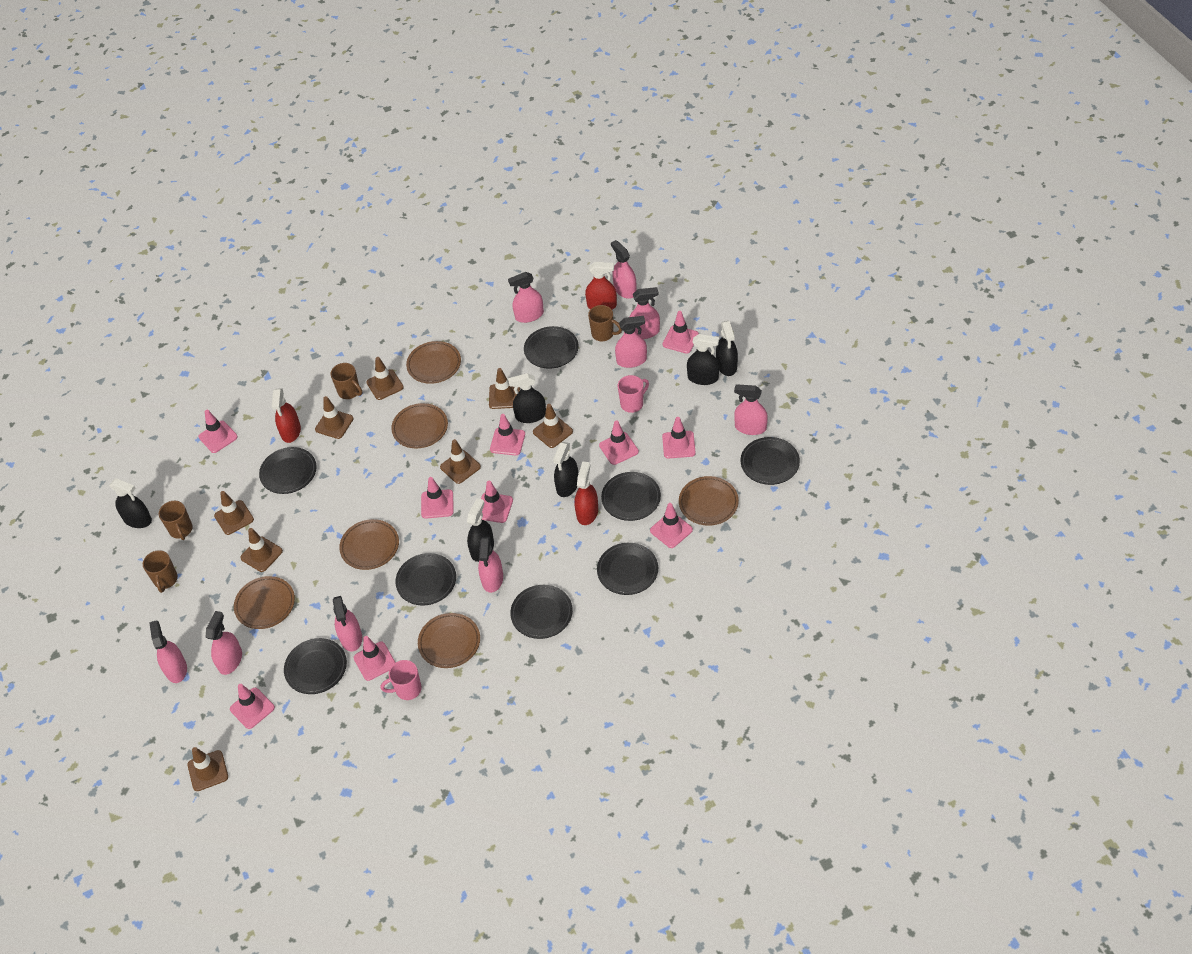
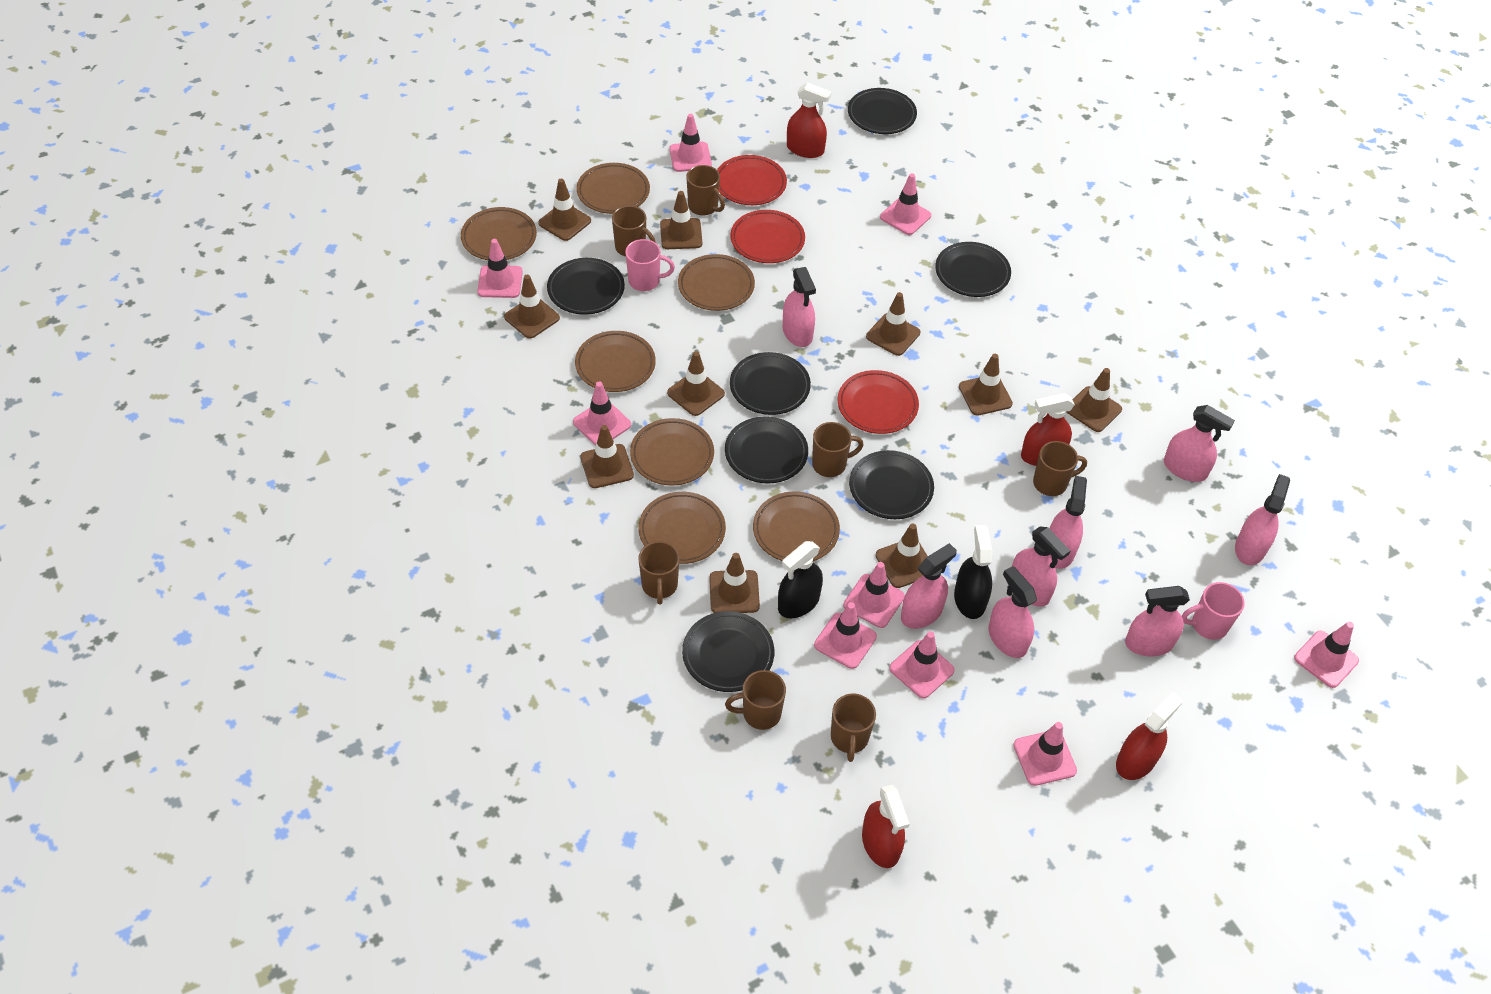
black plate: [259,447,317,494] [284,638,347,694] [395,553,456,605] [510,585,573,639] [524,326,579,369] [597,543,658,595] [601,472,661,521] [741,437,800,485] = 8 -> [547,258,625,315] [682,611,774,692] [725,416,808,484] [730,352,811,415] [848,88,917,134] [849,450,934,519] [935,242,1011,297] = 7
black spray bottle: [109,478,152,528] [467,498,494,562] [508,373,546,423] [553,442,578,497] [687,334,719,385] [716,321,738,376] = 6 -> [778,541,823,618] [954,525,992,619] = 2
brown mug: [143,550,178,593] [159,501,193,540] [331,363,362,399] [588,305,622,341] = 4 -> [612,206,656,256] [638,541,680,605] [686,165,725,215] [725,670,786,730] [812,422,864,477] [831,694,876,762] [1033,441,1087,496] = 7
brown plate: [234,576,295,629] [339,519,399,570] [391,403,448,448] [406,341,461,384] [418,613,480,668] [679,476,739,526] = 6 -> [461,207,537,260] [575,331,656,392] [576,163,650,214] [630,418,714,486] [639,492,726,564] [678,254,755,311] [753,491,840,561] = 7
brown traffic cone: [188,747,228,791] [214,491,254,535] [240,528,283,572] [315,396,353,439] [366,357,404,400] [440,439,481,484] [489,368,520,409] [533,404,573,448] = 8 -> [504,275,560,339] [538,179,591,241] [581,425,634,488] [660,191,702,249] [667,351,725,416] [709,553,760,613] [866,292,920,356] [876,524,928,588] [959,354,1013,416] [1066,368,1122,432] = 10
pink spray bottle: [149,620,187,683] [206,611,242,675] [333,596,362,652] [478,537,503,593] [508,272,544,323] [611,240,636,299] [615,316,647,368] [630,287,660,339] [734,384,768,435] = 9 -> [783,267,816,347] [901,543,957,629] [988,566,1037,658] [1012,527,1070,607] [1049,476,1087,569] [1125,586,1190,656] [1164,405,1235,482] [1235,474,1290,565] = 8
pink traffic cone: [199,410,238,453] [230,684,275,729] [354,636,395,681] [421,477,453,519] [481,481,513,523] [490,414,525,456] [599,421,639,465] [650,503,693,548] [662,311,699,354] [662,417,696,459] = 10 -> [477,239,523,298] [573,382,631,445] [669,114,712,172] [814,602,877,669] [843,562,905,628] [880,173,931,235] [889,631,955,698] [1013,722,1077,786] [1294,622,1359,688] = 9
red plate: none = 0 -> [717,155,787,205] [731,210,805,263] [838,370,919,434] = 3
red spray bottle: [272,388,301,443] [575,461,598,525] [585,262,617,310] = 3 -> [787,83,831,158] [862,785,909,868] [1021,393,1075,466] [1116,692,1182,780] = 4

